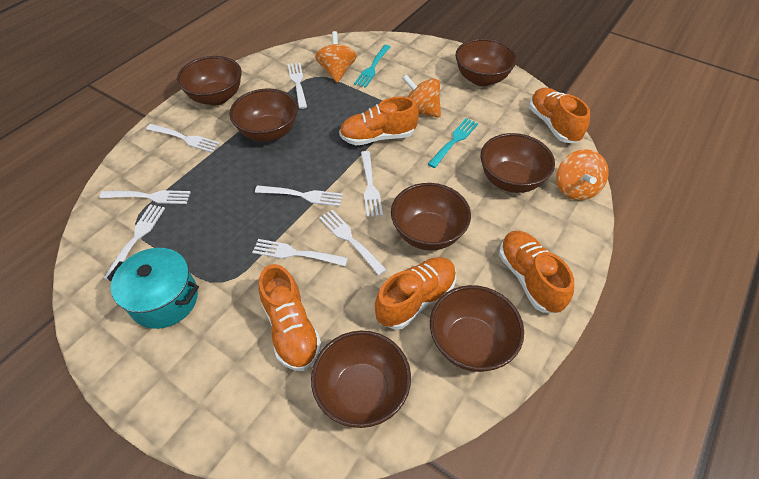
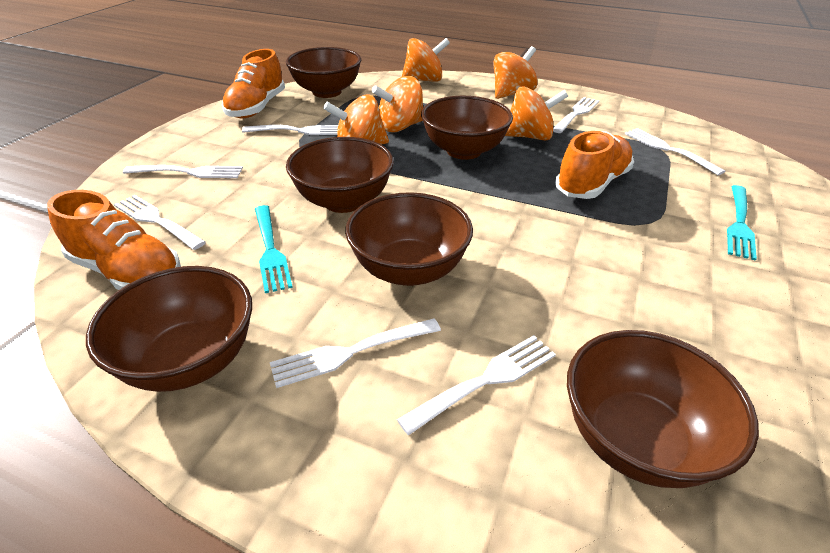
brown bowl: [177,56,242,106] [229,88,298,142] [311,331,411,428] [391,183,471,251] [430,285,524,372] [455,38,517,86] [481,133,555,193] = 7 -> [86,266,252,392] [286,47,361,98] [286,137,394,213] [345,192,473,286] [421,96,513,160] [567,330,759,488] = 6
orange shoe: [259,264,322,371] [339,97,419,145] [375,257,456,330] [499,231,574,313] [529,88,590,143] = 5 -> [47,190,181,290] [222,49,285,118] [555,131,634,199] = 3
orange spinning top: [315,31,357,83] [402,74,441,118] [556,149,609,200] = 3 -> [323,94,389,145] [372,76,423,132] [402,38,450,82] [493,46,538,99] [505,86,568,141] = 5
turquoise pot: [107,248,199,329] = 1 -> none = 0
white fork: [100,190,191,204] [104,204,165,280] [146,124,220,153] [252,239,348,266] [255,185,343,206] [288,63,307,109] [319,210,387,276] [361,151,383,217] = 8 -> [114,195,206,250] [123,165,243,178] [242,125,338,135] [270,318,441,388] [397,335,556,435] [553,97,599,133] [625,128,725,175] = 7

